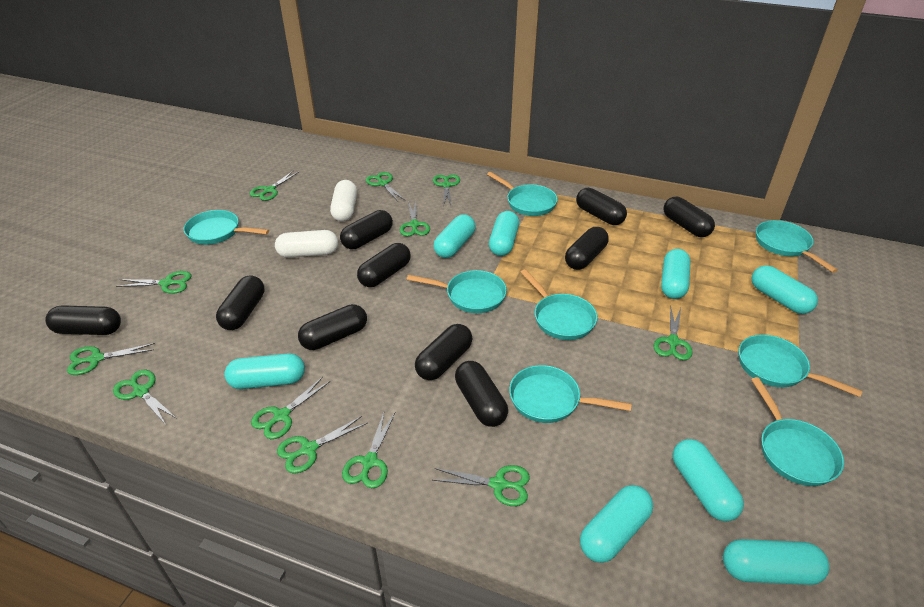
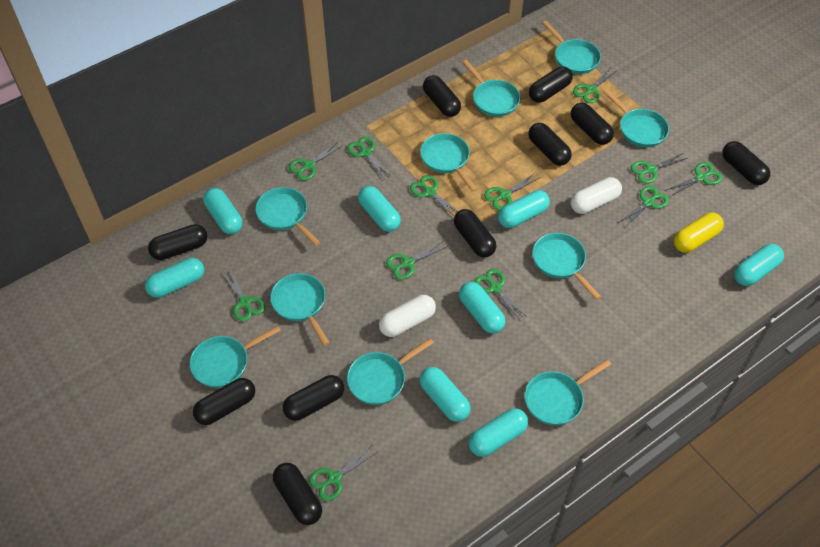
turquoise pan: [184,210,269,245] [407,270,507,313] [487,172,558,216] [509,365,632,423] [521,269,598,340] [739,335,863,397] [751,377,844,486] [756,220,838,273] = 8 -> [190,325,281,388] [256,187,320,246] [270,273,330,346] [347,338,434,405] [420,133,477,192] [462,60,520,117] [525,359,611,425] [533,233,601,300] [542,21,601,74] [603,89,669,147] = 10
yellow capsule: none = 0 -> [674,213,724,253] = 1

